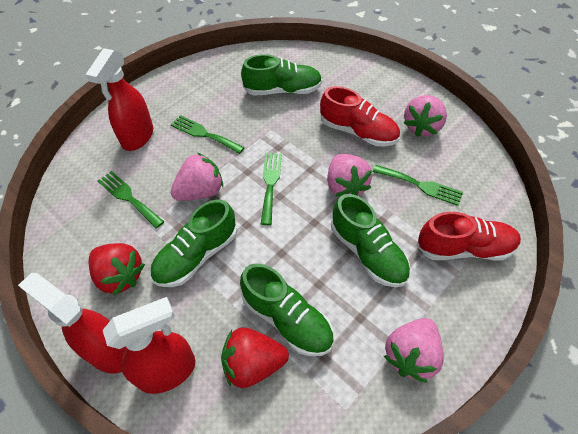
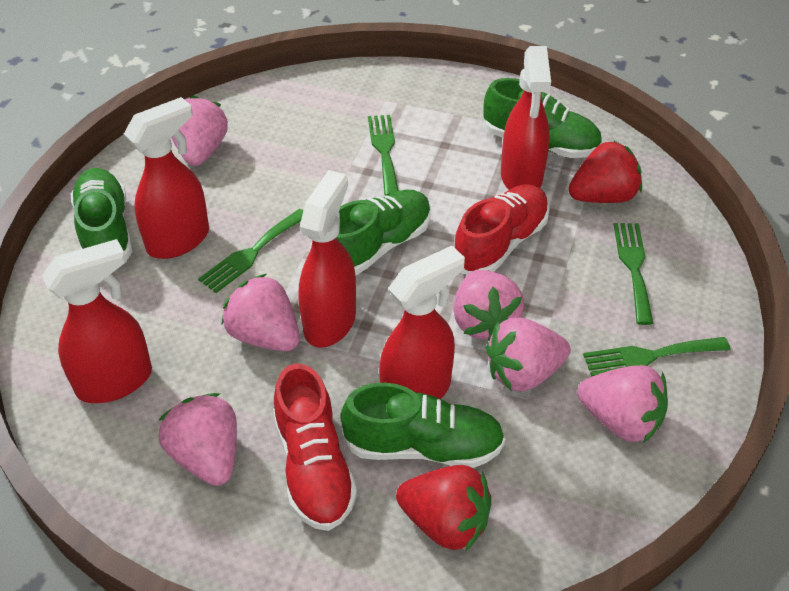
pink strawberry: [171,153,223,201] [327,154,372,197] [384,318,444,383] [404,95,447,137] = 4 -> [158,393,237,486] [171,95,228,166] [222,274,300,351] [453,270,524,341] [486,317,571,392] [577,365,668,443] = 6
red spray bottle: [18,273,127,373] [86,48,153,151] [103,297,196,394] = 3 -> [42,239,152,403] [124,97,209,259] [299,170,356,348] [379,246,465,399] [501,46,551,190] = 5

